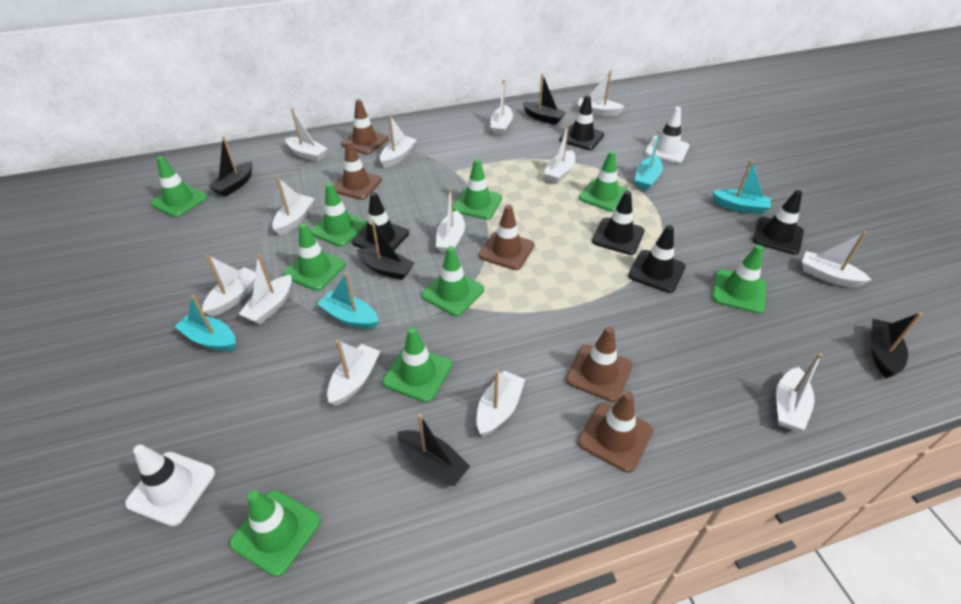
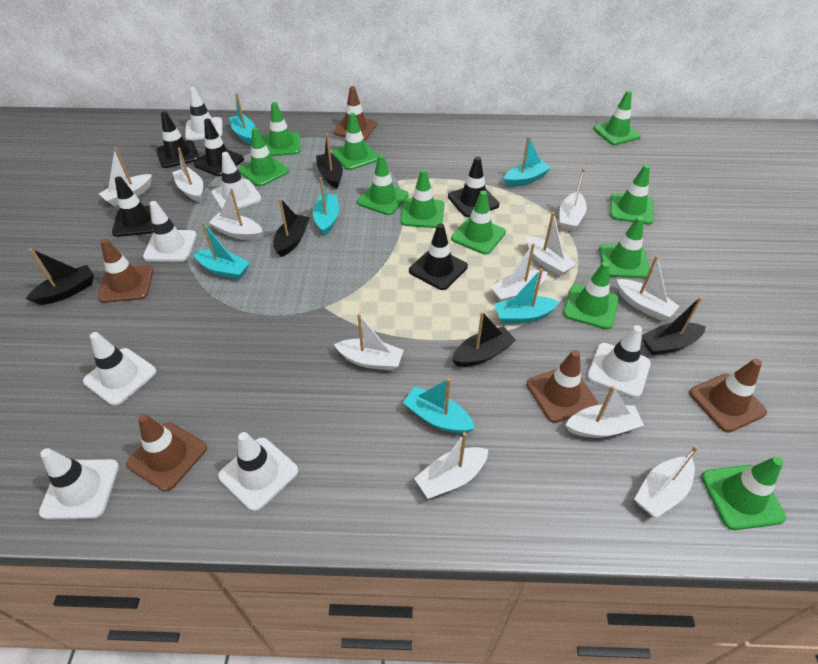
green traffic cone: [150,156,208,217] [229,490,321,577] [284,223,346,291] [310,183,367,247] [383,327,452,402] [421,246,484,316] [453,159,502,220] [579,151,629,212] [712,245,767,314] = 9 -> [239,128,289,187] [263,102,301,156] [332,113,378,170] [357,154,408,215] [400,169,445,228] [451,191,506,254] [563,261,619,329] [593,90,641,145] [599,216,650,279] [610,164,654,224] [701,457,786,530] = 11
turquoise boat: [174,295,235,351] [318,272,379,329] [635,130,663,190] [712,159,771,214] = 4 -> [194,222,250,280] [229,93,255,145] [313,177,339,235] [403,378,475,434] [494,269,559,324] [504,136,551,187] = 6
white boat: [202,255,256,317] [239,254,292,324] [272,177,314,235] [285,108,328,162] [327,340,380,406] [380,115,417,168] [436,188,465,253] [476,370,525,436] [491,80,513,135] [544,125,575,184] [578,70,624,116] [776,353,822,431] [802,231,872,287] = 13 -> [99,147,152,206] [172,147,203,202] [209,188,263,241] [334,313,404,371] [414,432,489,499] [490,243,547,302] [526,212,576,276] [560,168,587,231] [565,386,644,438] [617,255,680,321] [634,446,698,518] = 11
white traffic cone: [125,444,215,526] [645,107,689,163] = 2 -> [39,448,119,519] [83,332,156,406] [143,201,197,262] [185,87,223,141] [212,152,261,210] [218,432,298,511] [587,325,651,398] = 7

